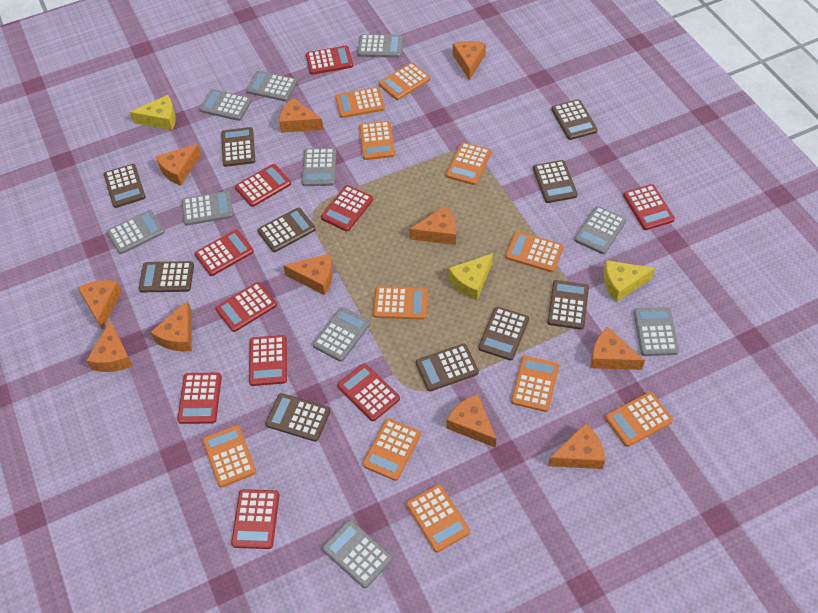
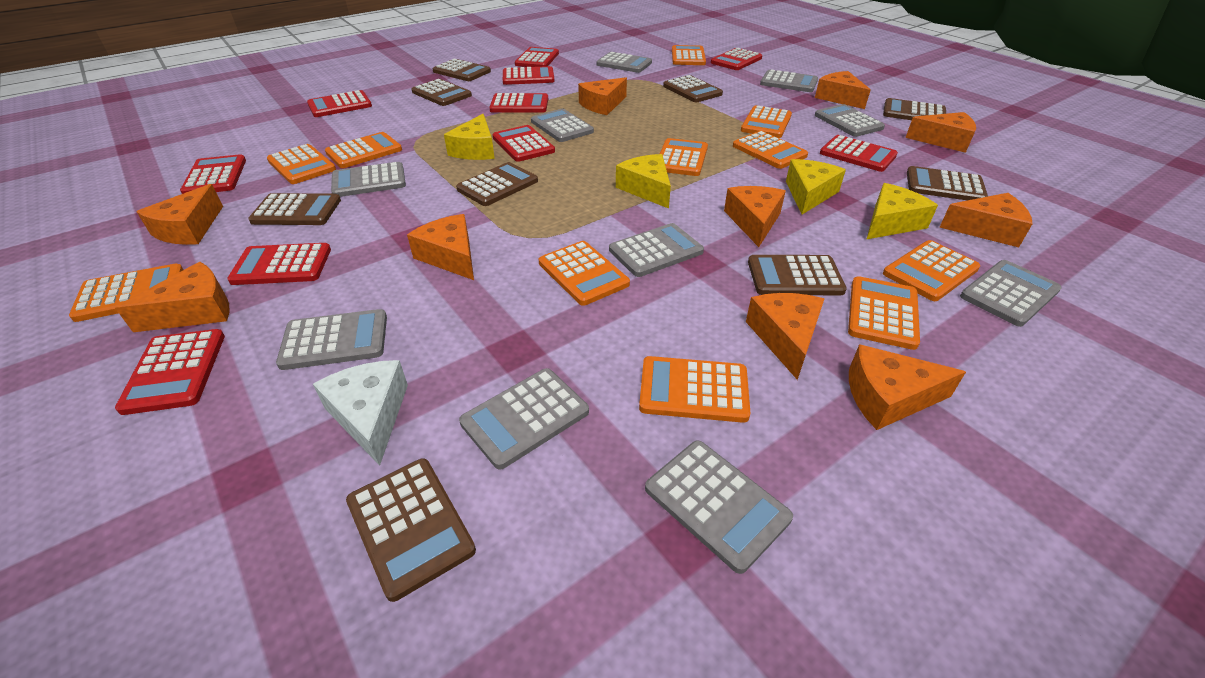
brown calculator: [104,164,146,208] [139,261,194,292] [221,127,255,167] [257,208,316,252] [265,393,331,442] [416,343,479,391] [478,306,529,361] [533,160,578,203] [548,280,589,330] [551,99,598,140] = 10 -> [248,193,341,225] [346,458,476,602] [411,79,472,106] [433,58,491,81] [456,162,538,206] [663,75,723,102] [748,255,847,295] [883,98,946,120] [907,166,988,200] = 9
orange cheese: [78,280,122,330] [86,320,133,372] [151,300,192,352] [156,144,201,186] [279,98,324,133] [283,254,333,295] [409,206,456,245] [447,394,496,448] [453,41,486,81] [548,423,605,469] [590,327,645,370] = 11 -> [115,262,229,332] [136,184,223,245] [407,214,474,280] [578,77,627,115] [724,186,786,247] [746,293,824,380] [815,71,871,109] [849,344,966,430] [905,112,976,153] [940,193,1032,247] = 10
white cheese: none = 0 -> [313,360,408,466] = 1
yellow cheese: [130,95,176,130] [449,253,493,300] [604,260,655,302] = 3 -> [444,114,495,160] [616,154,671,209] [786,159,846,214] [866,183,938,240] = 4

